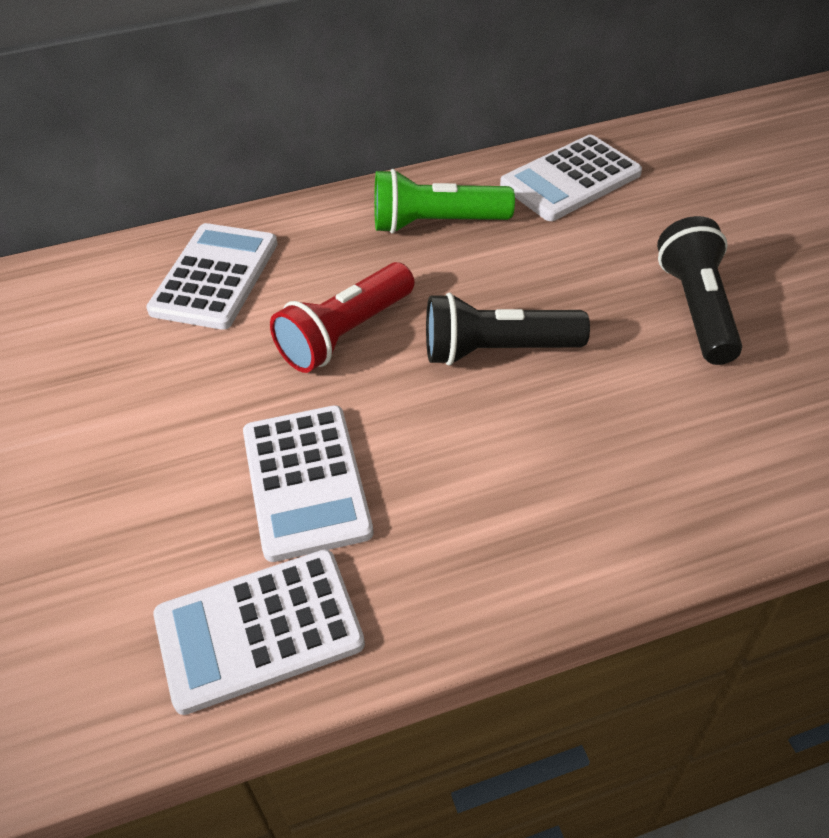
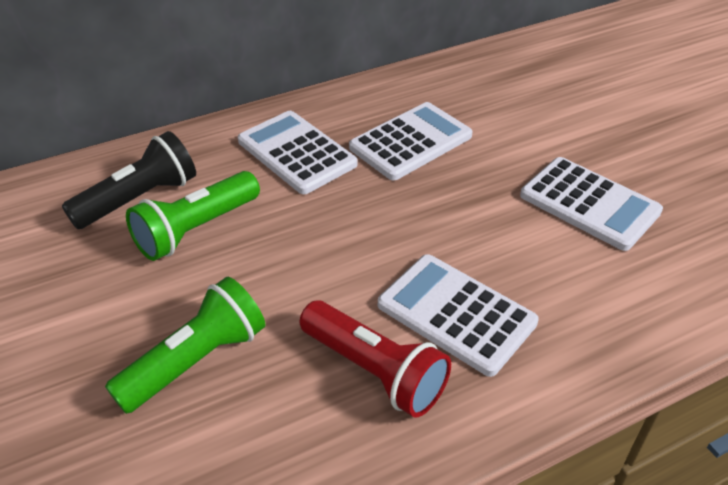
black flashlight: [426,293,590,366] [657,216,742,365] = 2 -> [62,131,196,229] = 1
green flashlight: [374,169,515,234] = 1 -> [105,277,265,414] [126,171,260,261] = 2

